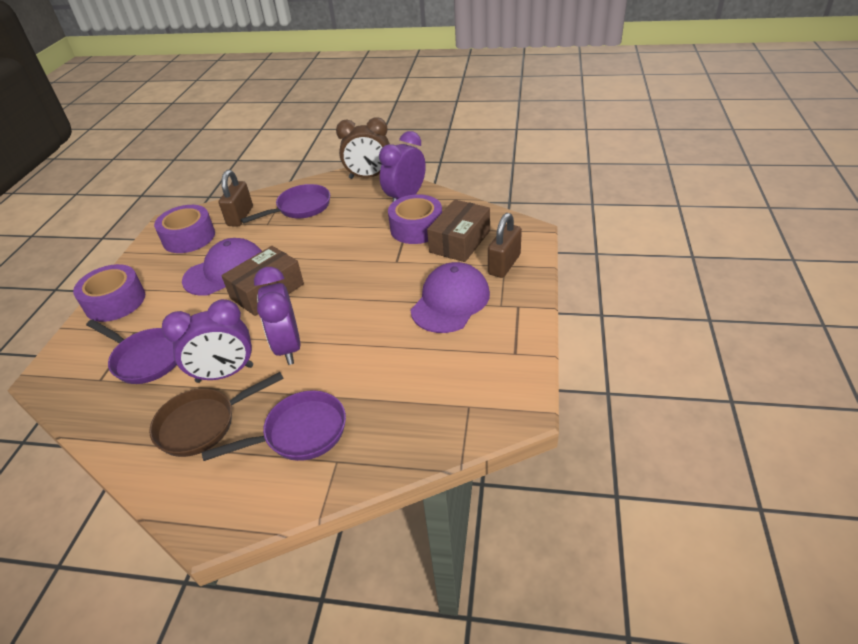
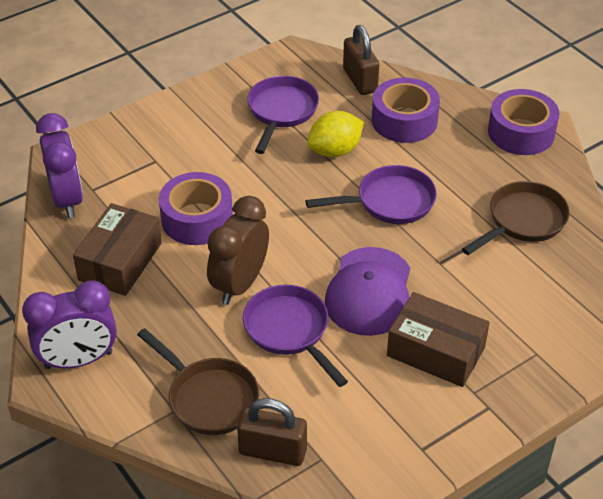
brown pan: [149,372,284,457] = 1 -> [137,328,259,435] [462,181,570,255] = 2
purple cap: [182,238,262,296] [411,262,490,333] = 2 -> [325,247,410,336] = 1
purple clock: [162,299,253,383] [254,267,300,365] [379,131,426,203] = 3 -> [22,280,117,369] [36,113,83,219] = 2
yellow lemon: none = 0 -> [307,111,364,157] = 1

